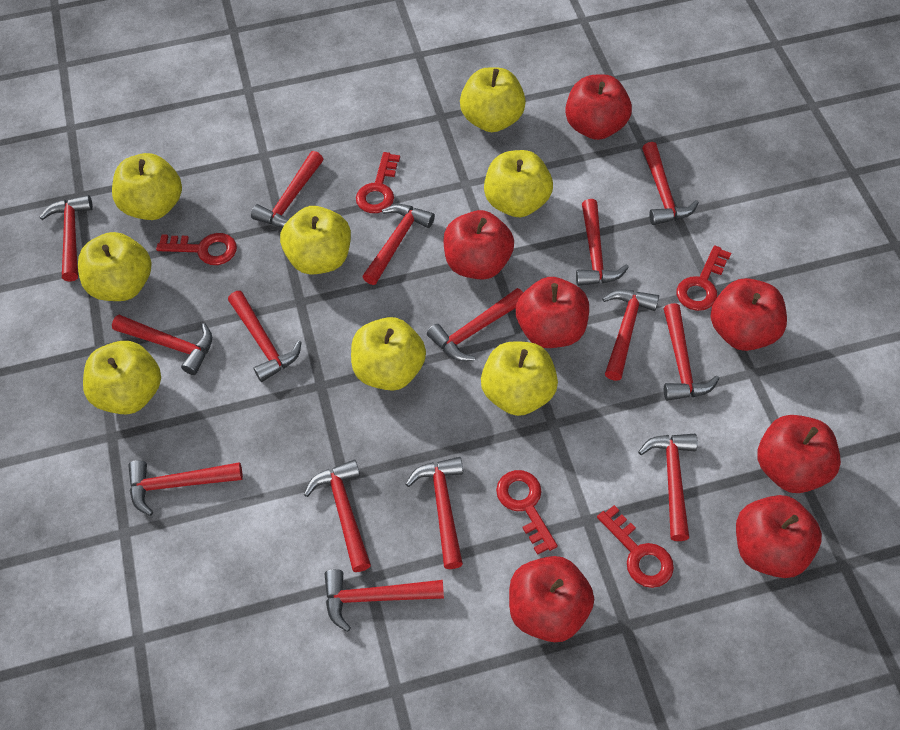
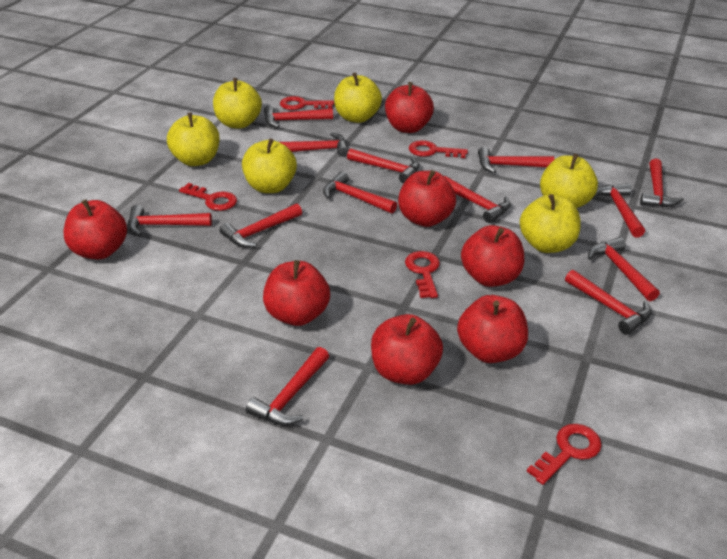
red hammer: [39,195,93,282] [112,315,212,375] [128,460,243,516] [228,291,302,382] [251,151,323,228] [304,460,371,572] [325,569,444,632] [362,204,435,285] [406,457,463,569] [427,288,523,361] [576,199,629,286] [602,289,659,381] [638,434,697,541] [642,142,699,225] [663,303,719,401] = 15 -> [128,205,212,236] [220,204,302,248] [246,347,329,425] [264,105,333,128] [279,133,349,157] [323,172,397,214] [347,148,419,184] [444,176,511,223] [478,147,554,173] [565,270,651,335] [588,237,660,301] [593,183,645,238] [640,159,684,207] = 13
yellow apple: [78,232,151,301] [83,341,161,415] [112,153,182,220] [280,206,351,275] [351,317,426,391] [460,67,526,132] [481,341,558,416] [484,150,553,217] = 8 -> [167,112,220,166] [213,78,262,129] [242,138,297,193] [334,73,382,123] [520,194,581,253] [540,153,598,208] = 6

